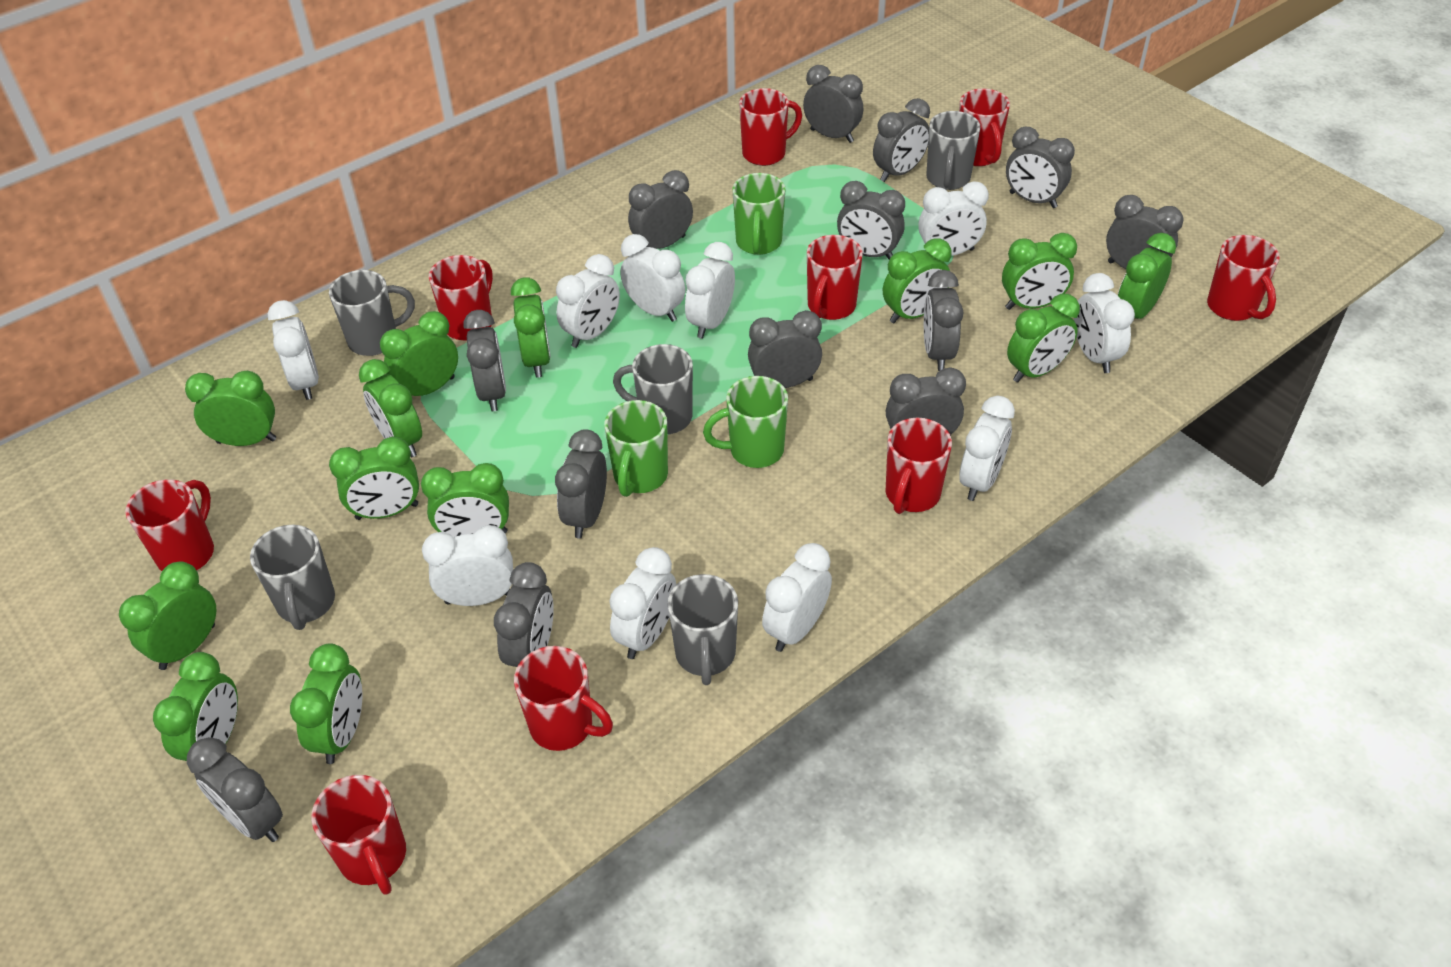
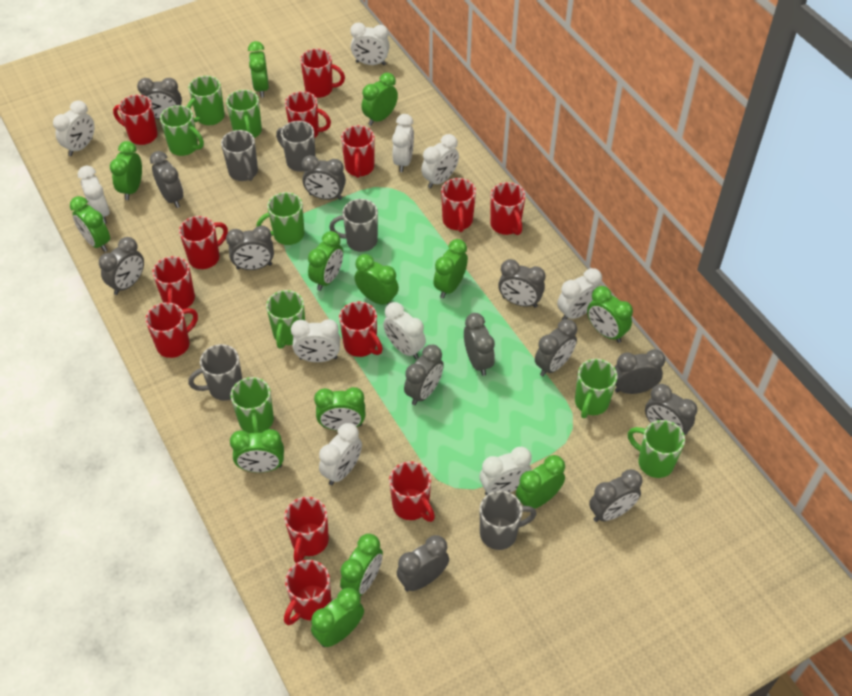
green mug: [604,400,668,497] [703,376,788,468] [732,173,785,255] = 3 -> [160,105,204,156] [187,76,225,125] [226,90,262,138] [230,377,274,433] [256,192,304,245] [266,290,305,349] [575,359,618,418] [628,420,685,478] = 8
red mug: [125,479,214,571] [311,775,406,895] [429,255,493,341] [514,646,613,751] [739,88,802,166] [807,235,863,320] [886,418,952,514] [959,89,1010,166] [1207,235,1280,321] = 9 -> [113,95,158,145] [145,302,198,358] [152,256,195,309] [179,216,228,269] [284,497,329,563] [284,560,331,625] [285,91,331,137] [300,49,345,98] [339,302,383,357] [341,125,375,178] [389,461,435,522] [441,178,476,232] [490,182,526,235] = 13

